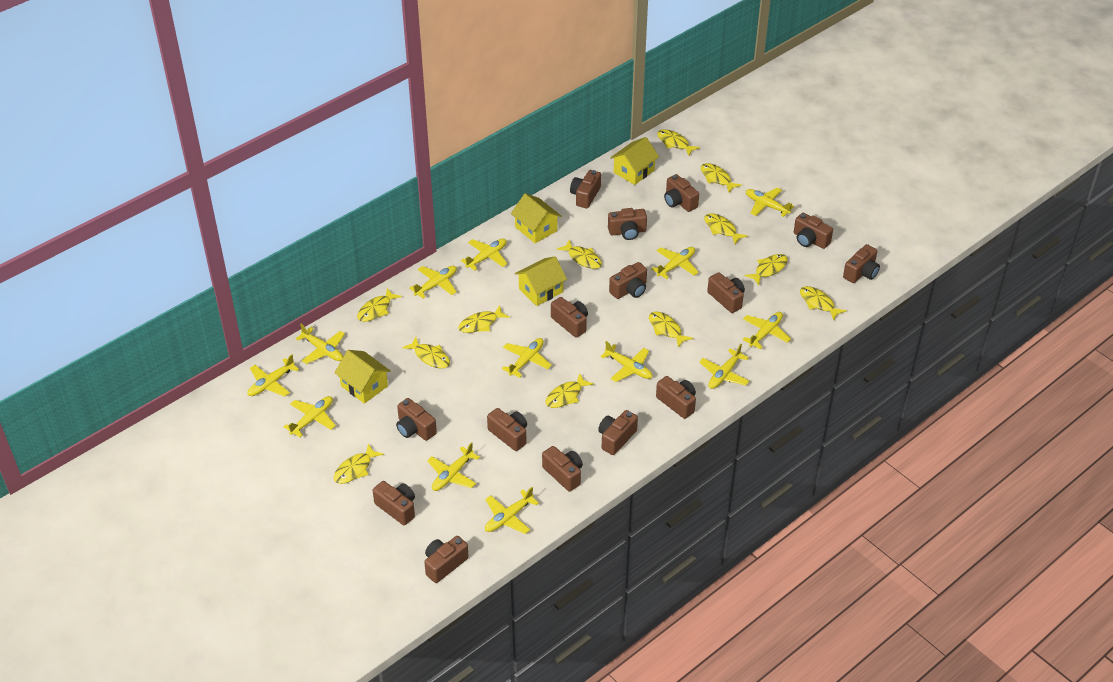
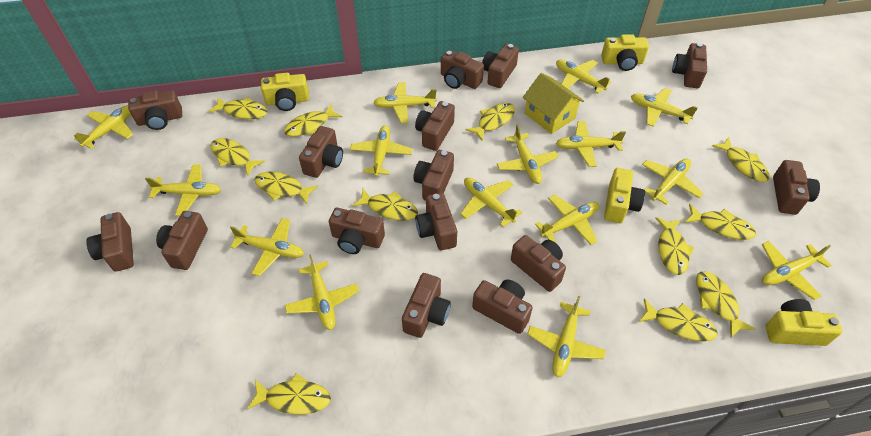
yellow camera: none = 0 -> [261,73,309,111] [601,35,649,71] [604,168,645,223] [765,299,842,346] = 4
yellow house: [334,350,391,404] [511,193,561,243] [515,256,567,306] [610,137,659,185] = 4 -> [523,73,584,134] = 1
yellow plane: [247,355,299,397] [284,396,336,437] [296,324,345,364] [409,266,457,299] [427,442,480,491] [461,238,508,271] [485,487,539,534] [502,338,552,378] [601,341,652,382] [652,247,699,279] [699,344,749,389] [742,312,791,349] [746,188,794,217] = 13 -> [74,105,133,149] [145,164,221,216] [230,218,304,276] [285,254,359,330] [350,125,413,177] [373,82,437,123] [460,178,522,227] [497,124,559,184] [527,296,606,377] [535,194,599,245] [556,60,611,94] [556,121,626,167] [631,88,698,127] [642,158,704,205] [762,241,831,300] = 15

